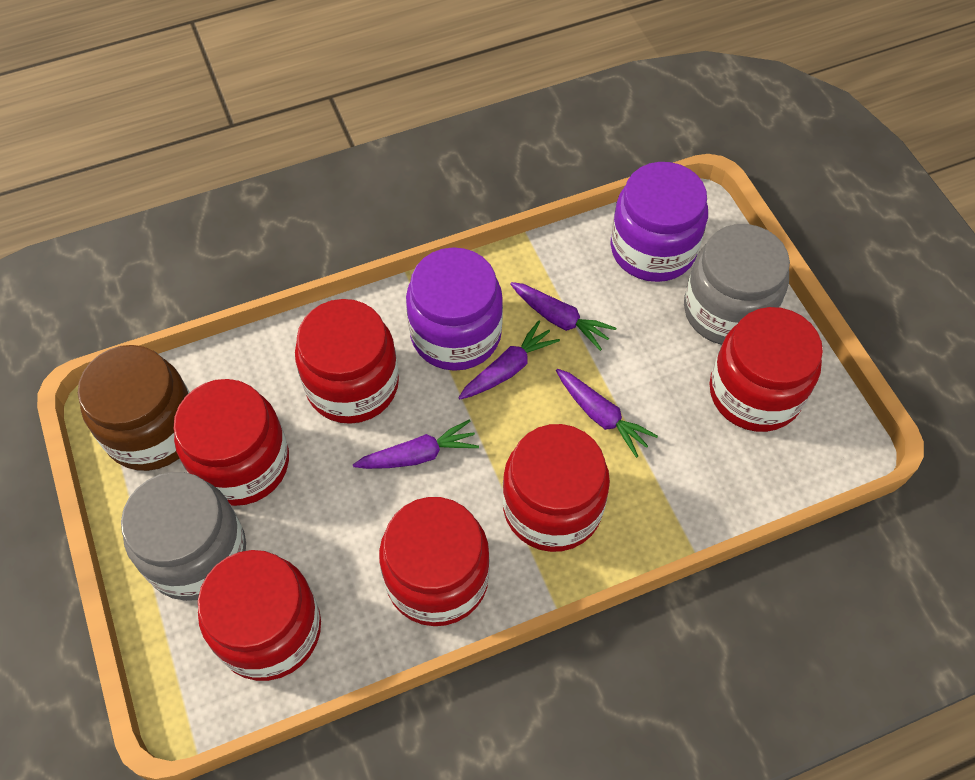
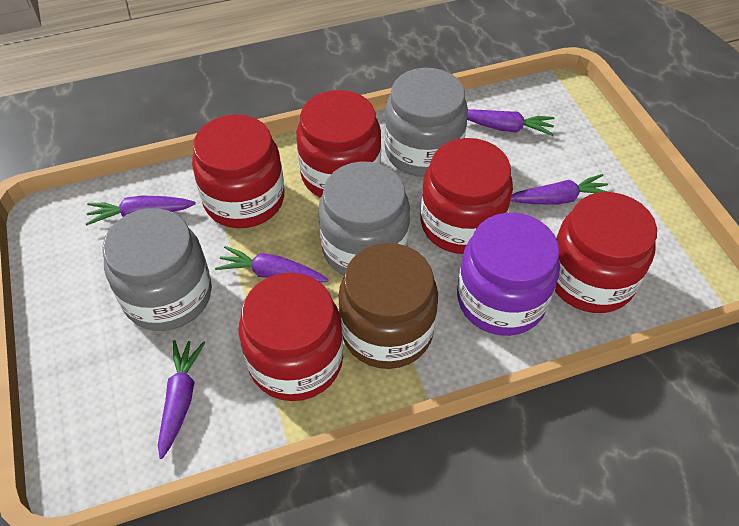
grey jar: [121,472,246,601] [684,224,790,345] = 2 -> [102,208,212,331] [318,162,410,275] [384,68,468,177] = 3
purple carrot: [353,419,479,469] [458,321,560,399] [510,282,616,351] [556,369,658,458] = 4 -> [85,195,196,225] [158,340,205,459] [215,246,328,283] [467,109,555,136] [511,174,608,204] = 5
purple jar: [406,247,503,371] [610,162,708,282] = 2 -> [457,213,560,336] = 1
red jar: [173,379,289,506] [198,550,321,681] [295,299,399,424] [379,497,490,626] [502,424,610,552] [709,307,823,432] = 6 -> [192,114,284,228] [239,273,343,401] [297,90,381,198] [420,138,513,254] [555,192,657,313] = 5

